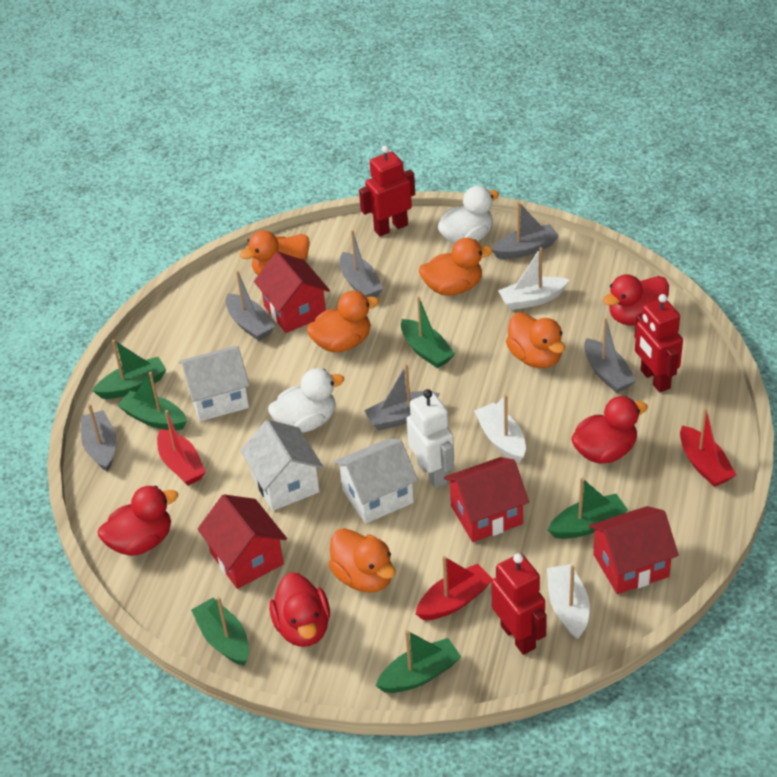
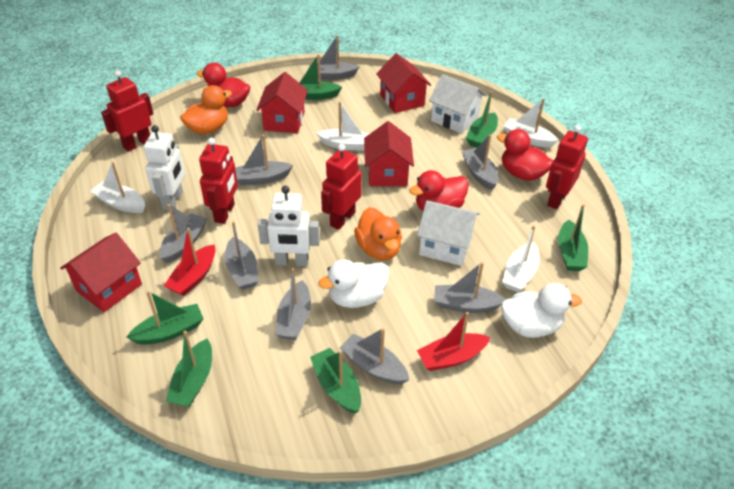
grey boat: [81,404,117,472] [226,271,275,341] [340,230,383,297] [364,364,440,431] [492,202,559,259] [584,318,637,393] = 6 -> [159,204,207,263] [225,221,259,290] [235,134,293,185] [276,268,311,340] [309,35,359,80] [340,328,410,384] [434,262,506,313] [462,135,499,190] = 8
orange duck: [240,230,310,275] [306,291,379,353] [329,528,396,593] [419,238,493,296] [506,312,565,368] = 5 -> [180,85,232,134] [354,207,402,260] = 2
red boat: [157,410,206,485] [416,556,493,620] [680,408,736,487] = 3 -> [164,228,216,296] [417,312,490,371] = 2
red duck: [98,486,178,556] [269,572,330,647] [571,396,648,464] [603,274,669,325] = 4 -> [197,63,250,107] [409,170,469,211] [497,129,553,181] = 3
red robot: [359,145,415,236] [491,553,547,655] [634,294,683,392] = 3 -> [101,71,154,152] [199,138,238,224] [321,144,362,230] [546,125,588,209] = 4
white boat: [474,395,526,463] [498,247,570,310] [547,564,590,639] = 3 -> [90,162,145,213] [317,101,370,151] [502,225,540,292] [504,98,559,148] = 4
white house: [179,346,250,421] [240,419,323,511] [334,439,418,524] = 3 -> [417,201,480,266] [429,74,486,134] = 2
white robot: [406,389,454,488] = 1 -> [144,125,185,210] [258,186,320,266] = 2

